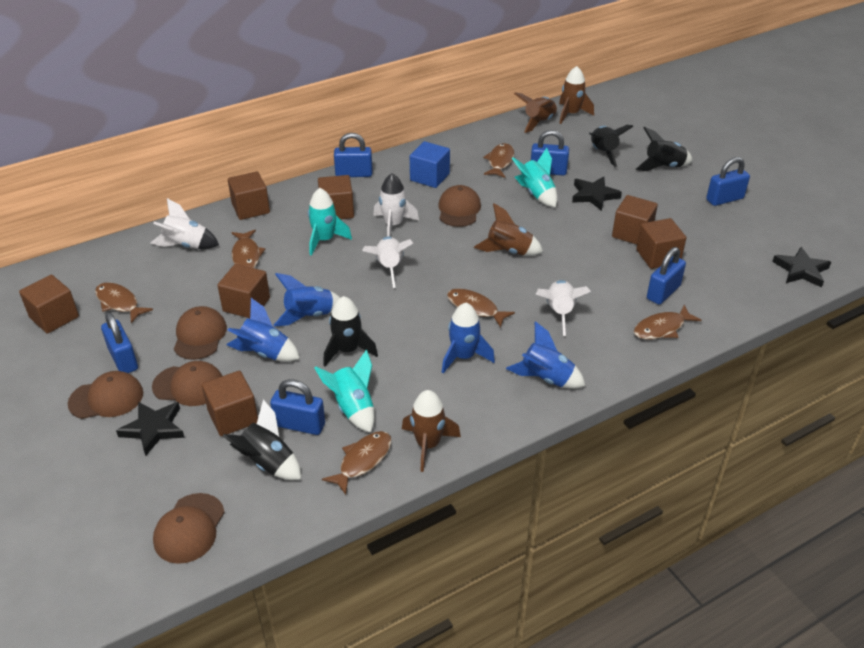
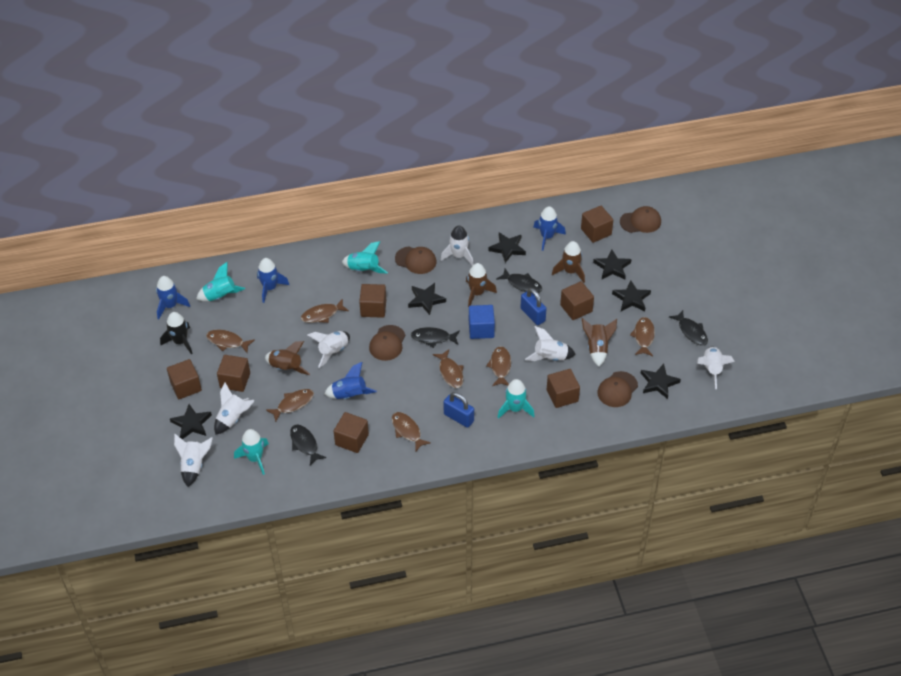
black fish: none = 0 -> [290,424,326,466] [411,327,460,348] [497,269,542,293] [669,310,708,346] = 4
black rocket: [223,400,301,480] [323,296,378,366] [589,125,633,167] [636,127,693,171] = 4 -> [160,312,193,354] = 1
black star: [116,402,185,456] [572,176,622,211] [772,247,831,288] = 3 -> [170,404,212,439] [408,283,446,315] [489,232,526,263] [593,250,632,279] [612,280,651,311] [640,364,681,399] = 6
blue padlock: [101,312,138,373] [270,379,325,435] [334,133,372,177] [531,130,569,176] [647,247,686,305] [706,157,750,206] = 6 -> [443,392,474,428] [520,288,547,325] = 2
brown cap: [68,371,143,419] [152,361,222,406] [153,493,225,564] [174,306,227,360] [438,185,481,227] = 5 -> [369,325,405,361] [395,247,437,274] [597,371,638,407] [620,206,661,233] = 4
brown fish: [95,282,153,323] [232,230,266,268] [322,431,392,495] [447,288,515,328] [483,143,514,178] [634,305,702,340] = 6 -> [206,329,255,353] [266,389,314,422] [301,298,349,323] [392,412,431,451] [433,349,464,388] [486,346,511,386] [630,317,655,356] = 7
turquoise rocket: [308,188,352,256] [314,350,375,433] [512,148,558,207] = 3 -> [196,262,245,301] [234,429,269,475] [342,241,388,274] [497,379,534,419] = 4
white rocket: [150,198,219,249] [362,237,413,288] [373,173,419,237] [536,280,591,336] = 4 -> [174,434,213,487] [214,383,255,435] [308,331,350,368] [441,226,474,266] [525,326,576,361] [697,347,735,389] = 6

